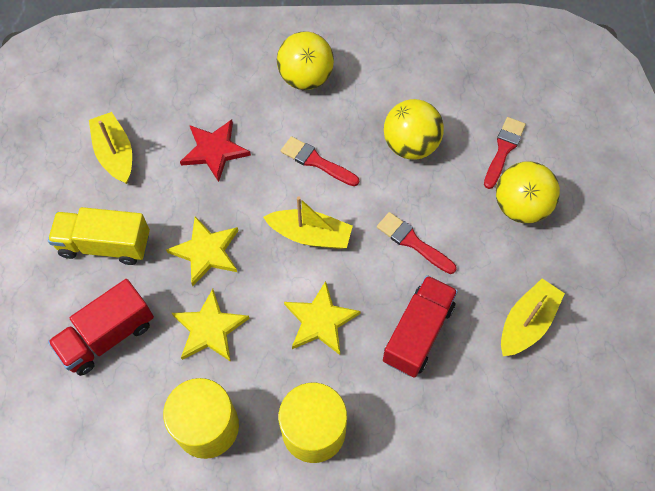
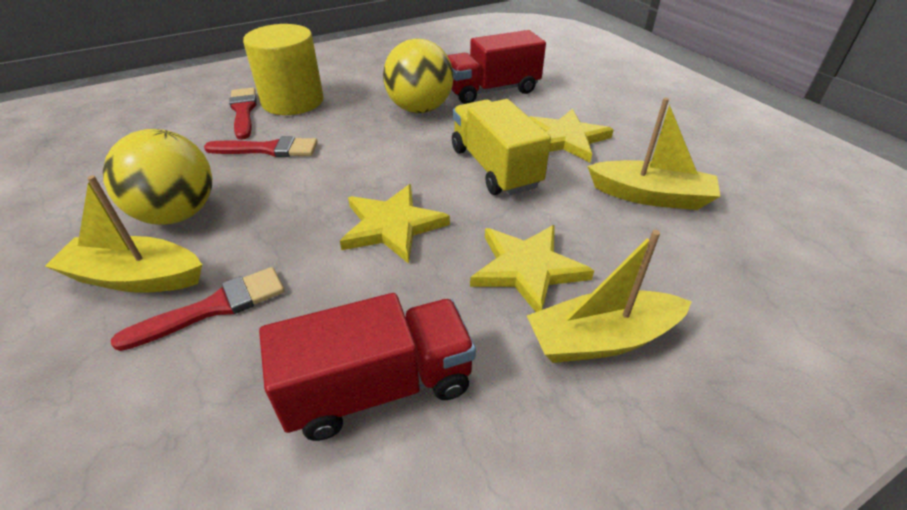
red star: [180,120,251,182] = 1 -> none = 0
yellow ball: [277,31,334,90] [384,99,444,159] [496,161,560,224] = 3 -> [103,129,212,225] [383,38,453,113] = 2
yellow cylinder: [163,378,239,459] [279,383,347,463] = 2 -> [243,24,324,115] = 1

